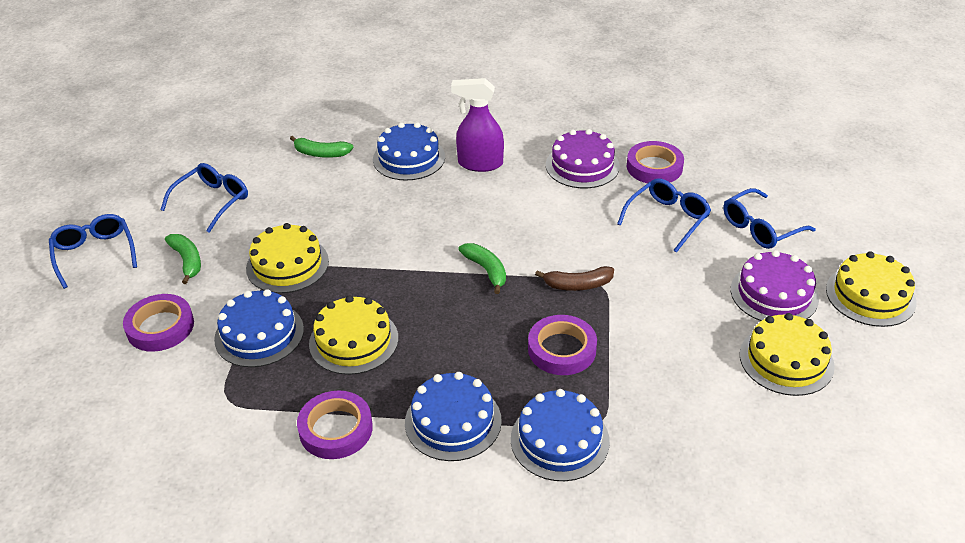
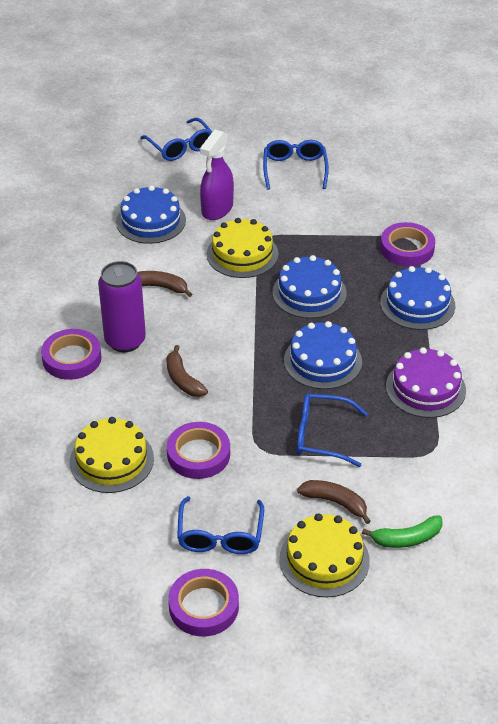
brown banana: [535,266,614,291] = 1 -> [137,271,192,297] [166,345,208,397] [297,480,371,524] = 3
green banana: [165,234,201,284] [290,136,354,158] [458,243,506,294] = 3 -> [362,515,443,548] = 1
purple cake: [546,129,620,188] [731,250,819,321] = 2 -> [386,347,466,418] = 1
purple can: none = 0 -> [98,261,146,352] = 1
yellow cake: [246,223,329,293] [309,295,398,375] [740,313,835,396] [826,251,917,327] = 4 -> [70,417,154,493] [207,218,278,278] [279,513,370,598] = 3

